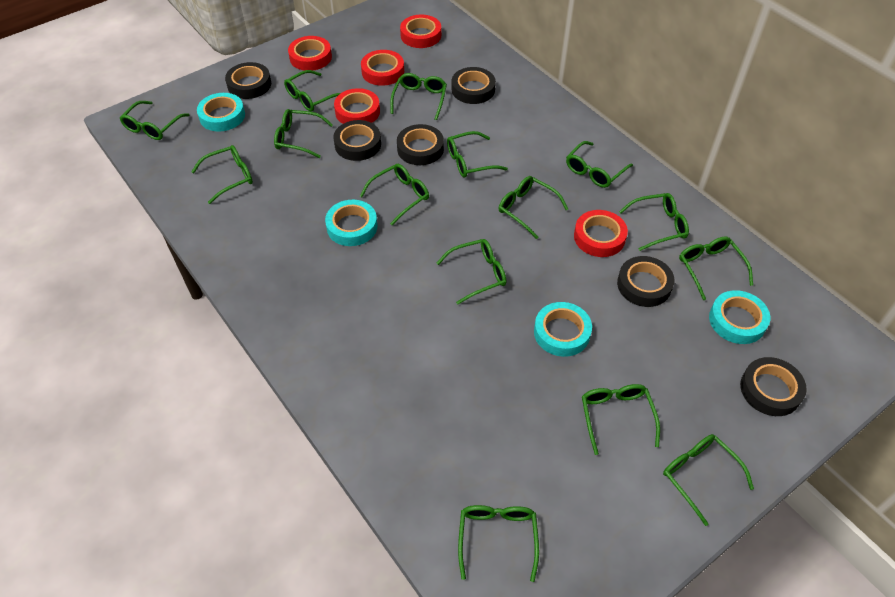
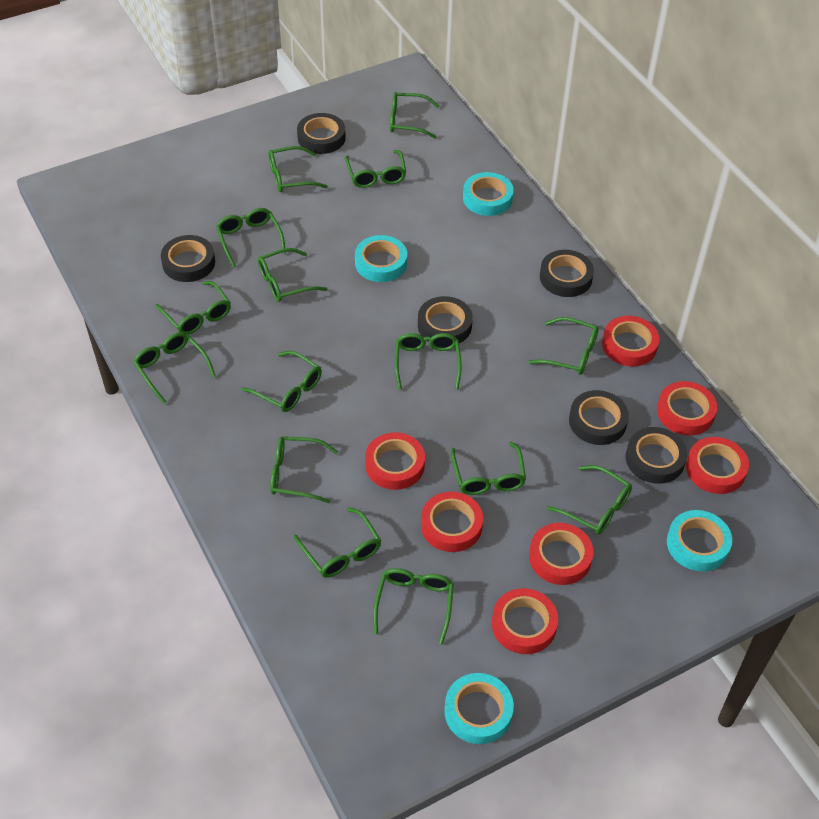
red tape: [288,36,332,71] [334,88,380,124] [361,50,404,86] [400,15,441,48] [574,210,628,257] = 5 -> [365,432,425,490] [421,492,483,552] [492,588,558,654] [529,523,594,585] [602,316,660,366] [657,381,717,435] [686,437,749,494] = 7

